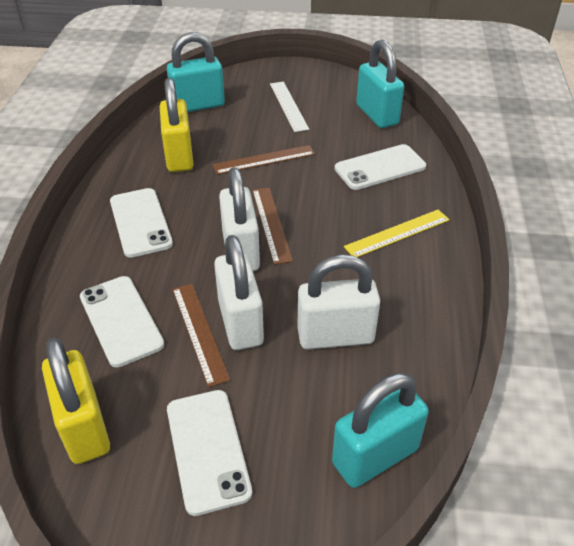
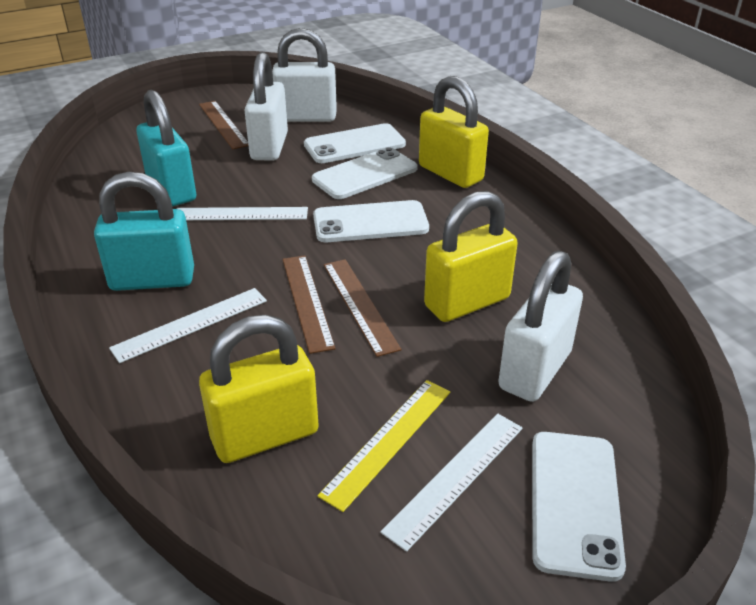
turquoise padlock: [167,32,225,112] [332,373,429,488] [356,40,404,128] = 3 -> [94,172,194,291] [137,90,196,206] = 2
white ruler: [270,82,309,132] = 1 -> [109,288,267,363] [176,207,308,220] [380,414,523,552] = 3
yellow padlock: [42,338,110,464] [160,78,194,172] = 2 -> [199,315,319,463] [419,76,489,188] [424,191,518,322] = 3

